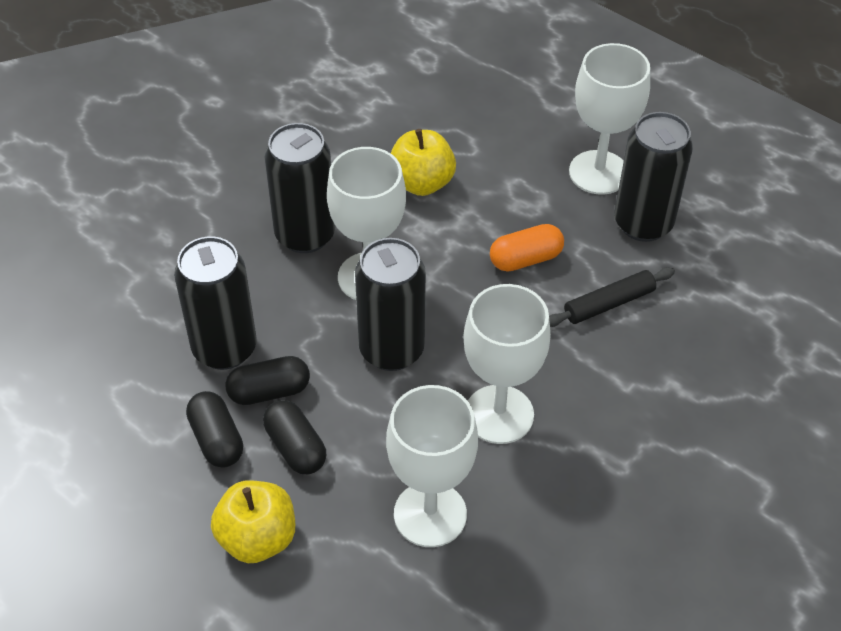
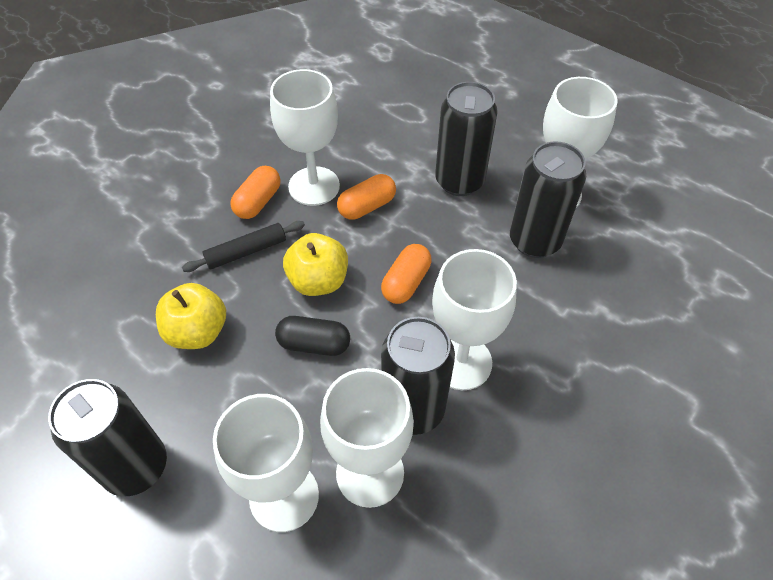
black capsule: [186,391,243,468] [225,356,310,405] [263,400,326,474] = 3 -> [275,316,350,356] = 1
orange capsule: [490,224,564,271] = 1 -> [230,166,281,219] [337,174,396,220] [381,244,432,304] = 3
white goblet: [327,147,406,300] [386,385,478,547] [463,284,551,444] [569,43,650,195] = 4 -> [213,394,319,532] [270,69,340,206] [320,368,414,508] [432,249,517,390] [543,77,618,208] = 5

